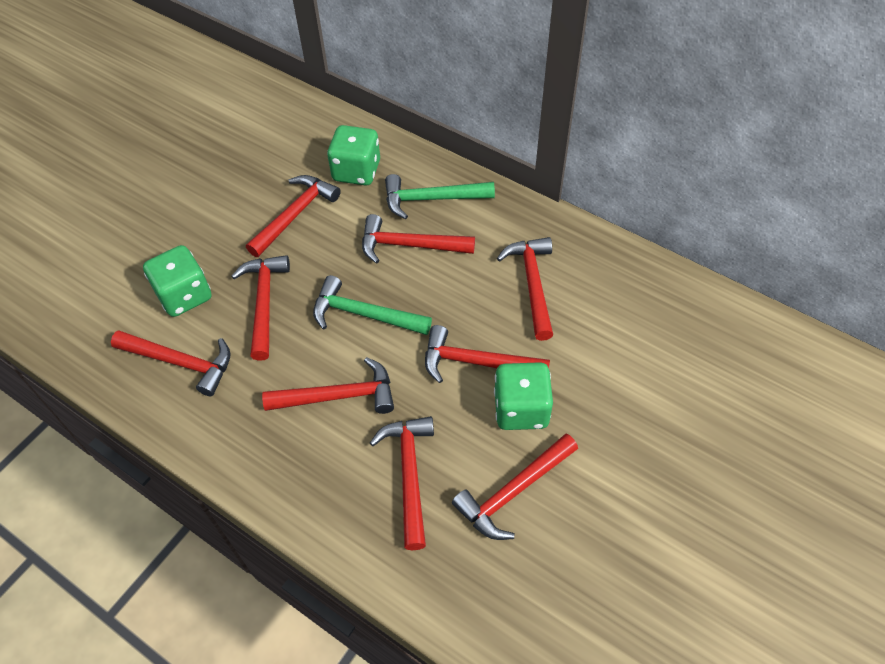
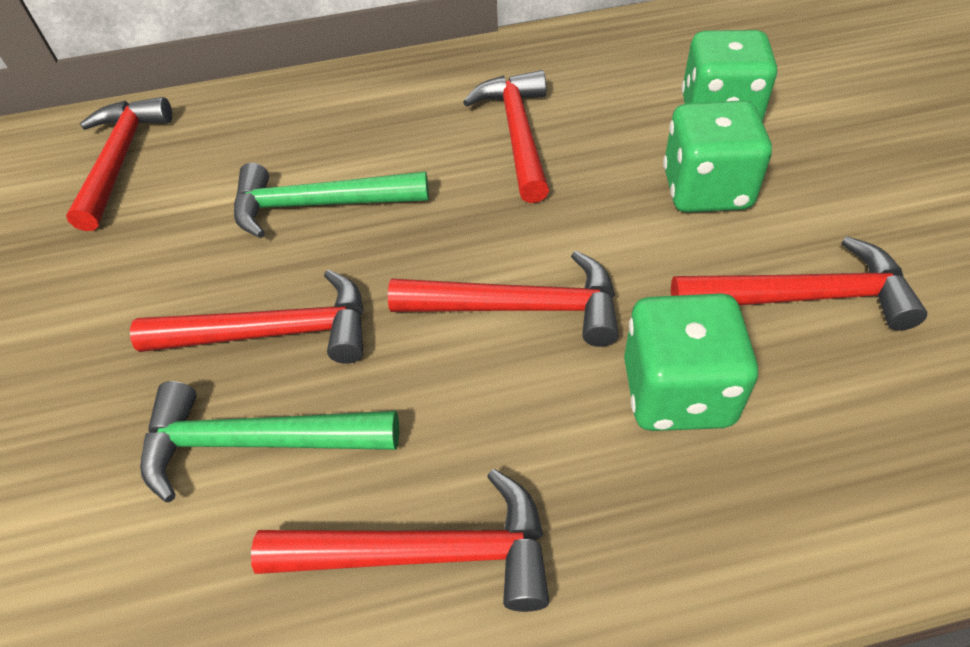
red hammer: [111,330,231,396] [231,255,290,361] [246,175,341,257] [262,357,394,414] [362,214,475,263] [370,416,434,550] [425,325,550,383] [452,434,578,540] [497,237,553,341] = 9 -> [66,97,172,231] [130,270,364,364] [251,469,549,612] [388,251,619,347] [463,70,549,203] [671,236,927,331] = 6

